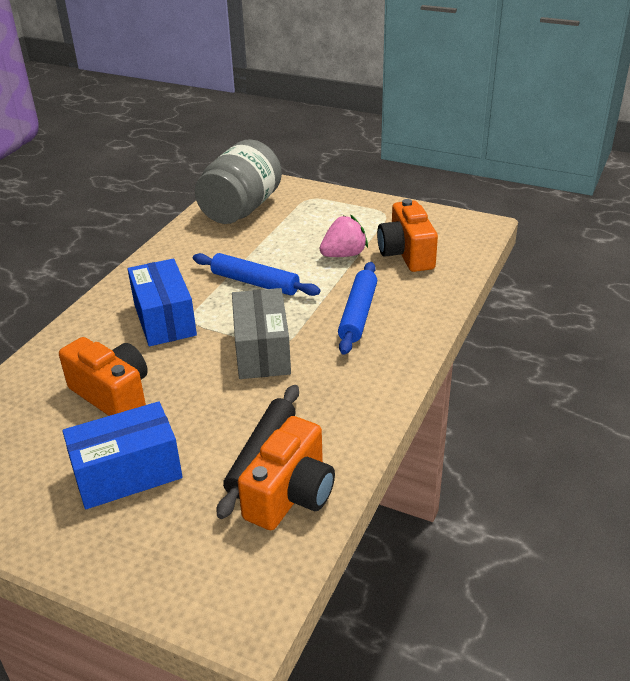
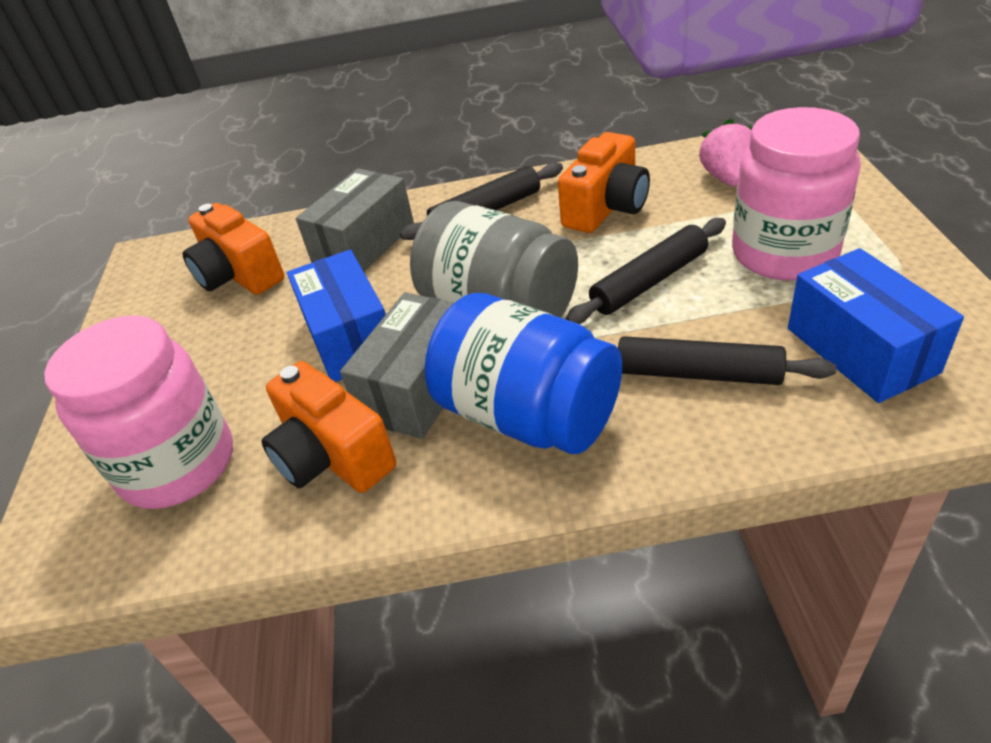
black rolling pin: [217,385,299,519] = 1 -> [400,162,563,240] [565,218,726,324] [618,336,836,385] = 3
blue jar: none = 0 -> [425,293,622,454] = 1
blue rolling pin: [193,253,320,296] [338,262,377,355] = 2 -> none = 0
grey box: [232,288,291,379] = 1 -> [296,168,414,272] [340,292,455,439] = 2
pink jar: none = 0 -> [44,315,233,509] [732,107,861,280] = 2

